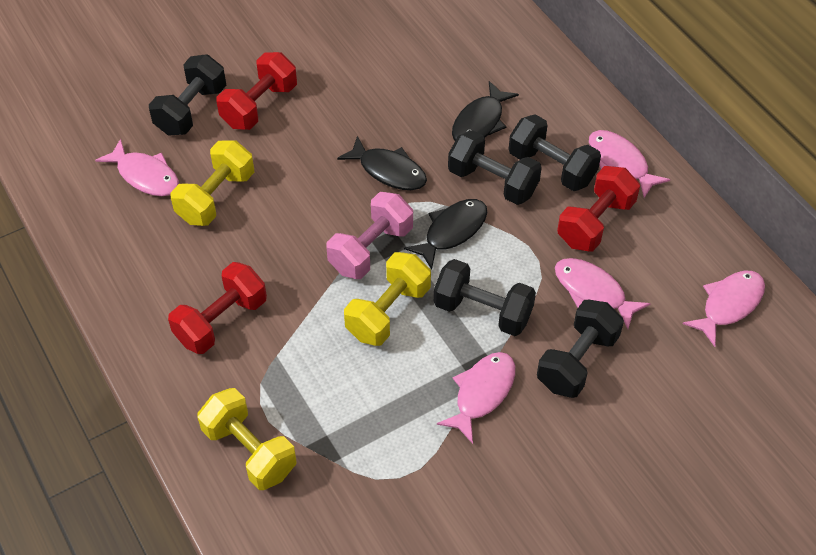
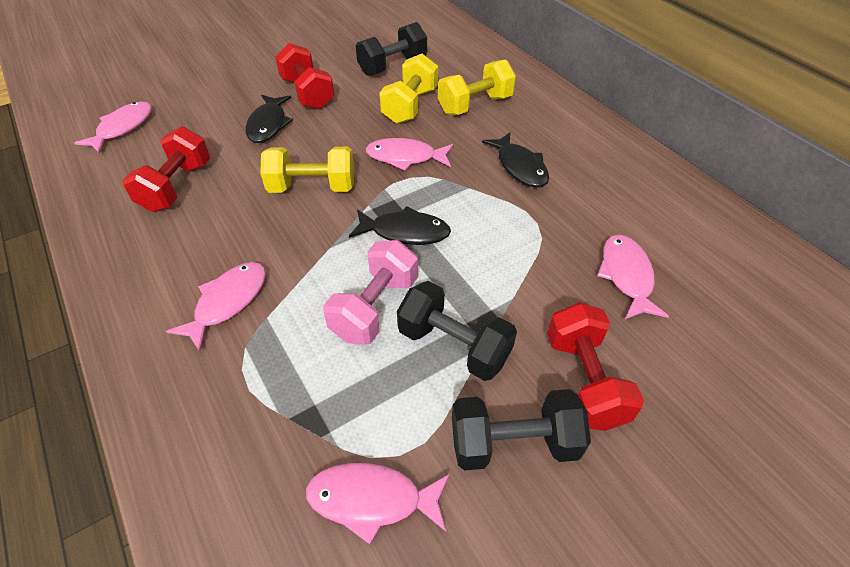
black dumbbell: [149,54,226,136] [434,259,536,336] [448,130,542,205] [509,114,601,191] [537,300,624,398] = 5 -> [356,22,427,76] [397,281,517,381] [452,389,591,471] = 3

